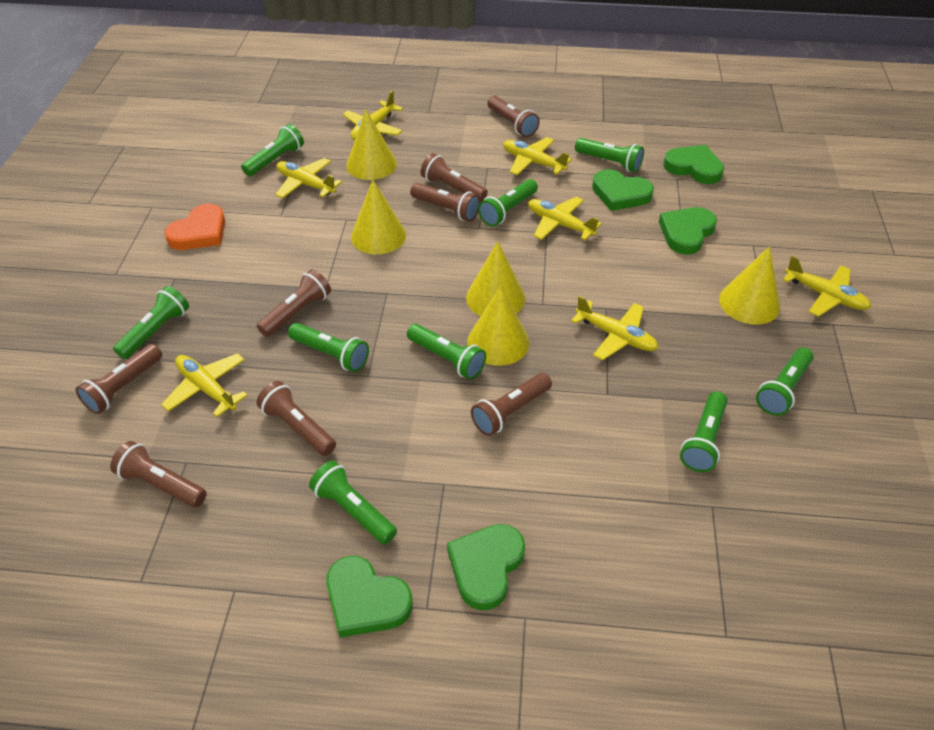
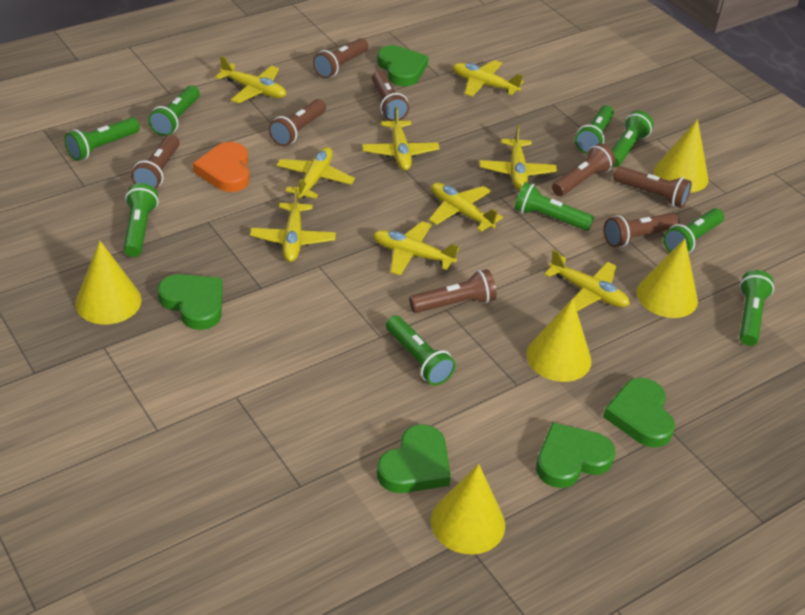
yellow plane: [161,353,248,417] [275,158,342,199] [343,90,403,140] [503,137,572,175] [528,197,602,240] [571,296,659,360] [783,256,871,317] = 7 -> [215,56,286,103] [250,188,336,262] [276,147,355,199] [362,106,440,171] [373,221,459,276] [429,182,503,232] [452,60,524,97] [479,125,557,190] [544,249,630,311] = 9

